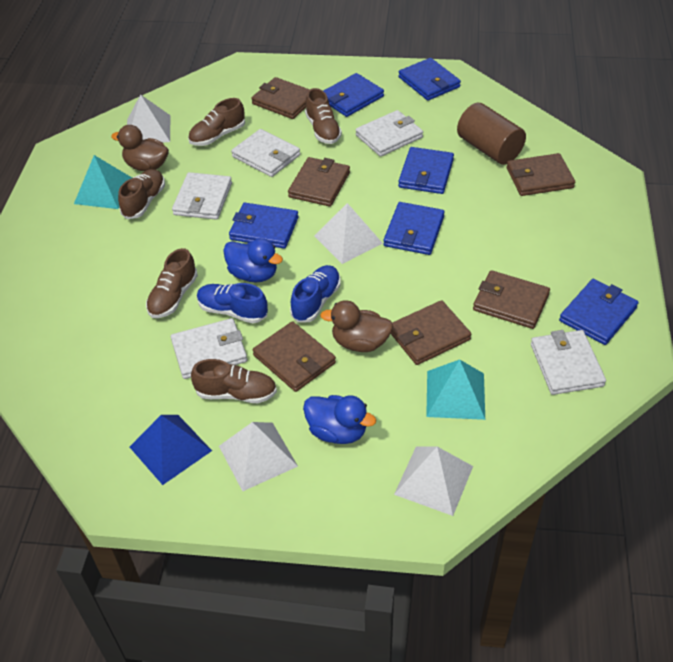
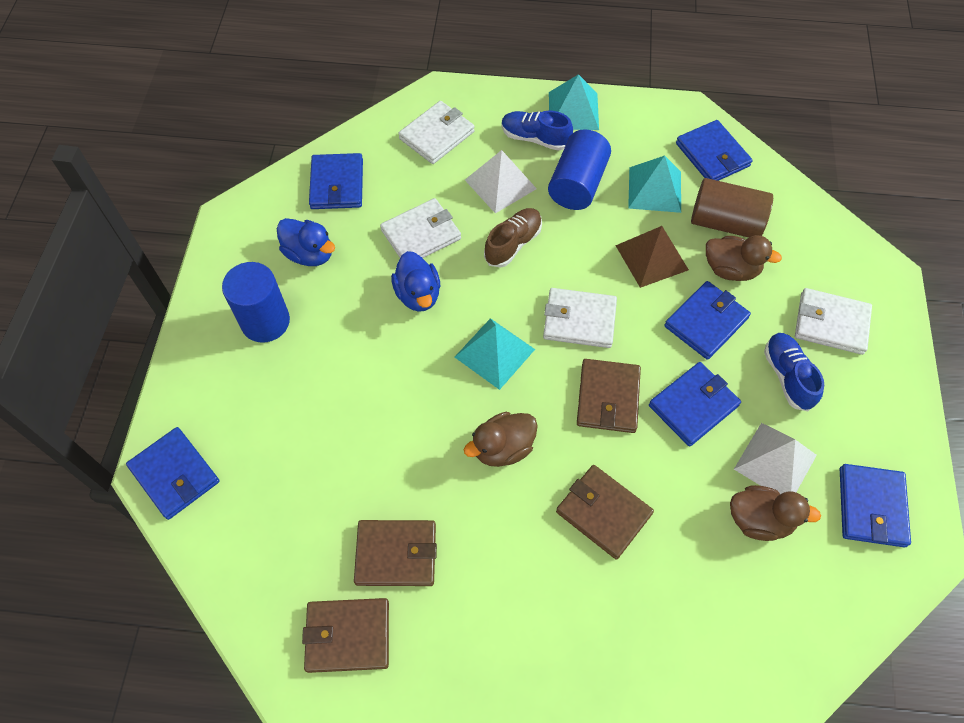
blue cylinder: none = 0 -> [222,262,290,343] [548,129,611,210] = 2
blue pyramid: [130,415,212,485] = 1 -> none = 0
brown duck: [111,125,169,171] [320,300,393,352] = 2 -> [464,412,538,467] [706,235,782,281] [730,485,821,541] = 3
brown pyramid: none = 0 -> [615,226,689,288] = 1
brown shoe: [118,169,165,219] [146,248,198,318] [188,98,245,146] [191,359,277,403] [305,88,342,144] = 5 -> [484,208,542,268] = 1
brown wallet: [251,77,310,119] [253,321,336,392] [288,157,350,207] [390,300,471,365] [473,270,550,329] [506,153,575,196] = 6 -> [302,598,389,673] [354,520,437,586] [556,465,654,559] [577,359,641,433] = 4
turquoise pyramid: [74,155,132,209] [426,359,485,420] = 2 -> [455,318,535,390] [549,74,599,130] [628,155,681,213] = 3
white pyramid: [127,94,170,143] [219,422,298,491] [315,203,383,264] [394,446,473,516] = 4 -> [465,150,537,213] [734,423,817,494] = 2
white wallet: [171,318,247,379] [172,172,232,220] [231,129,300,177] [355,110,423,157] [531,330,606,395] = 5 -> [380,198,461,258] [398,101,475,164] [543,288,617,348] [795,288,872,355] = 4

